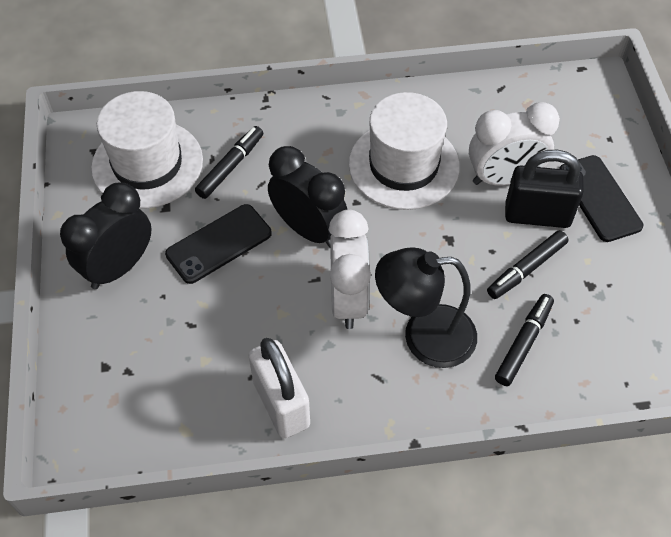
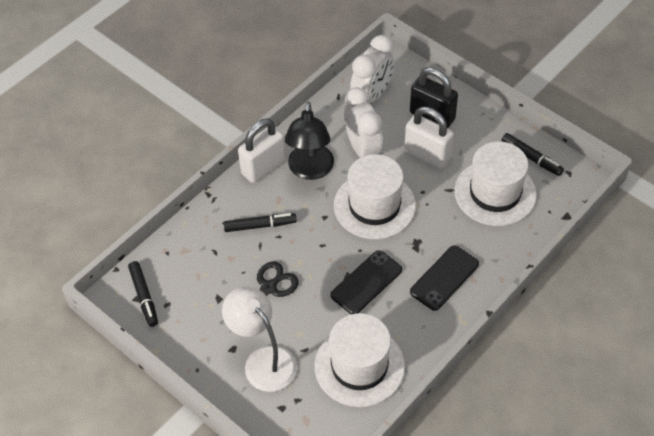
black clock: [60,183,152,289] [268,146,348,248] = 2 -> none = 0
black scissors: none = 0 -> [220,261,299,332] = 1
white hat: [91,91,203,208] [349,92,460,210] = 2 -> [315,313,405,407] [334,154,416,239] [454,141,537,226] = 3
white lamp: none = 0 -> [222,286,297,392] = 1
white padlock: [249,338,310,438] = 1 -> [238,118,286,183] [404,107,454,169] = 2

